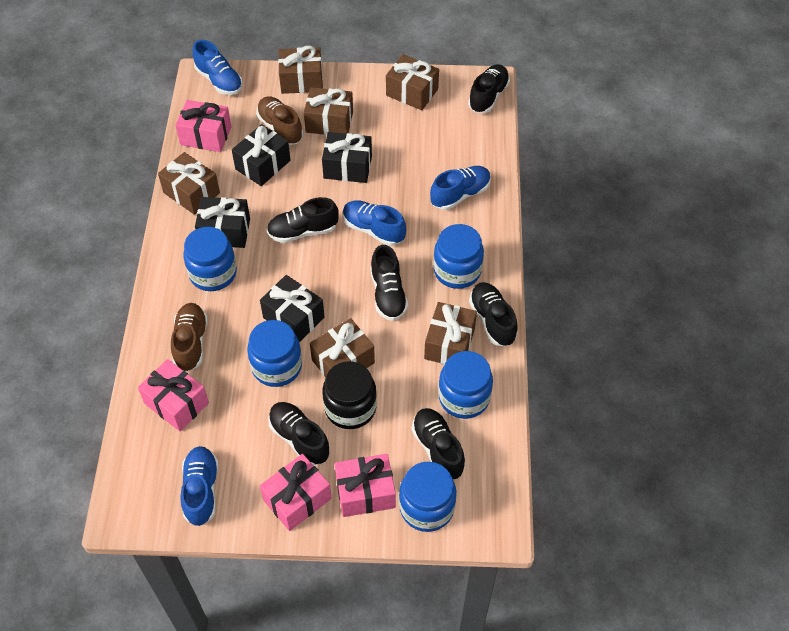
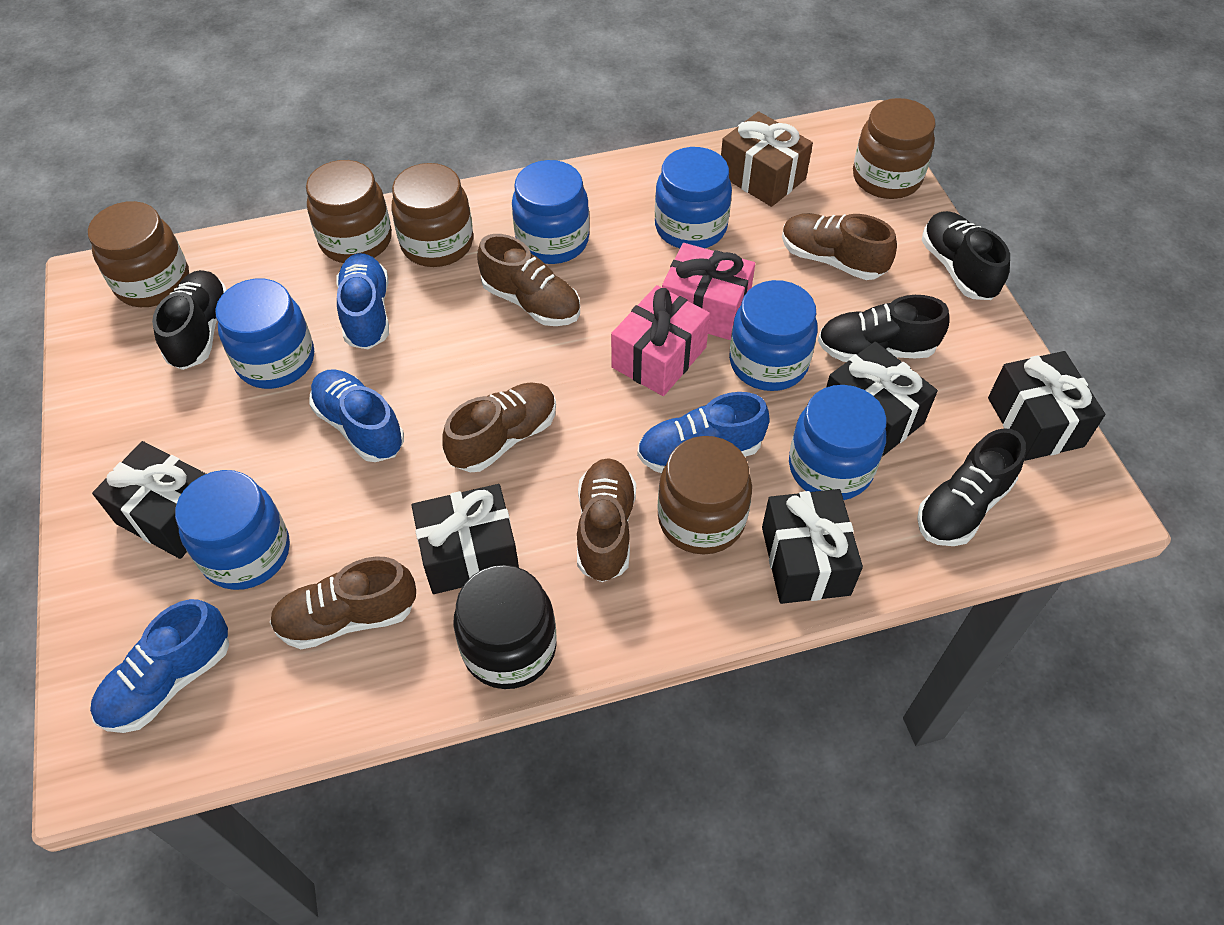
black gift: [195,197,250,248] [232,124,291,186] [260,275,325,343] [322,132,372,183] = 4 -> [92,441,206,559] [412,484,519,594] [762,489,863,604] [826,341,938,457] [988,351,1105,461] = 5
black shoe: [267,197,339,243] [268,402,330,465] [370,245,408,321] [412,408,465,479] [468,64,510,113] [469,282,518,346] = 6 -> [152,270,227,370] [818,295,949,362] [917,428,1026,546] [922,211,1010,300] = 4
blue jar: [183,227,237,291] [247,320,302,387] [399,462,456,532] [433,224,484,289] [438,351,493,419] = 5 -> [175,470,290,590] [215,279,314,389] [512,160,589,264] [655,147,732,248] [729,280,817,391] [789,385,887,500] = 6
brown gift: [158,152,220,215] [278,46,323,94] [304,87,353,135] [310,318,375,377] [386,54,439,110] [424,302,477,365] = 6 -> [721,111,813,207] = 1
brown jar: none = 0 -> [88,201,189,307] [306,160,392,263] [392,163,473,267] [657,436,752,554] [853,98,935,199] = 5
brown shoe: [171,303,208,372] [256,96,303,145] = 2 -> [270,556,416,649] [442,382,556,472] [478,234,580,326] [577,458,636,582] [782,213,897,280] = 5
pink gift: [138,359,209,431] [175,100,232,152] [260,454,332,531] [335,454,396,517] = 4 -> [611,285,710,396] [662,243,755,340] = 2

